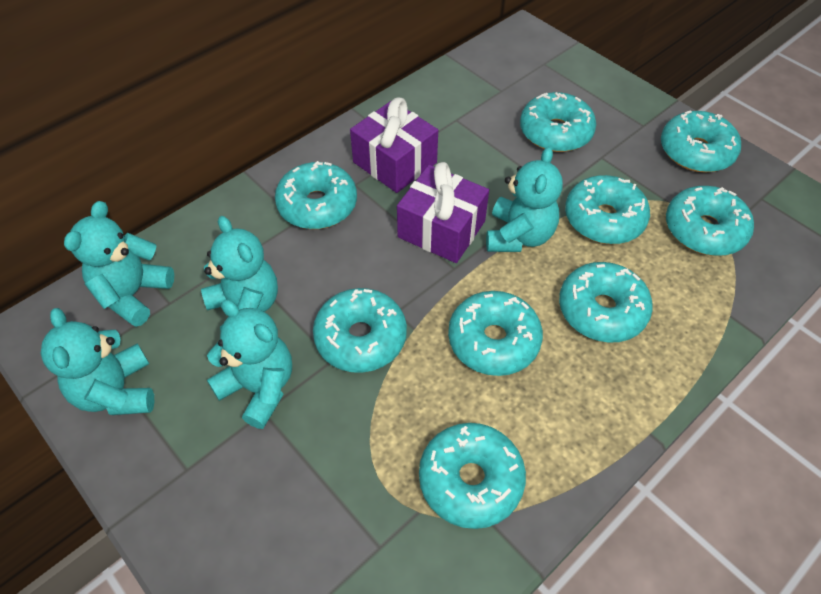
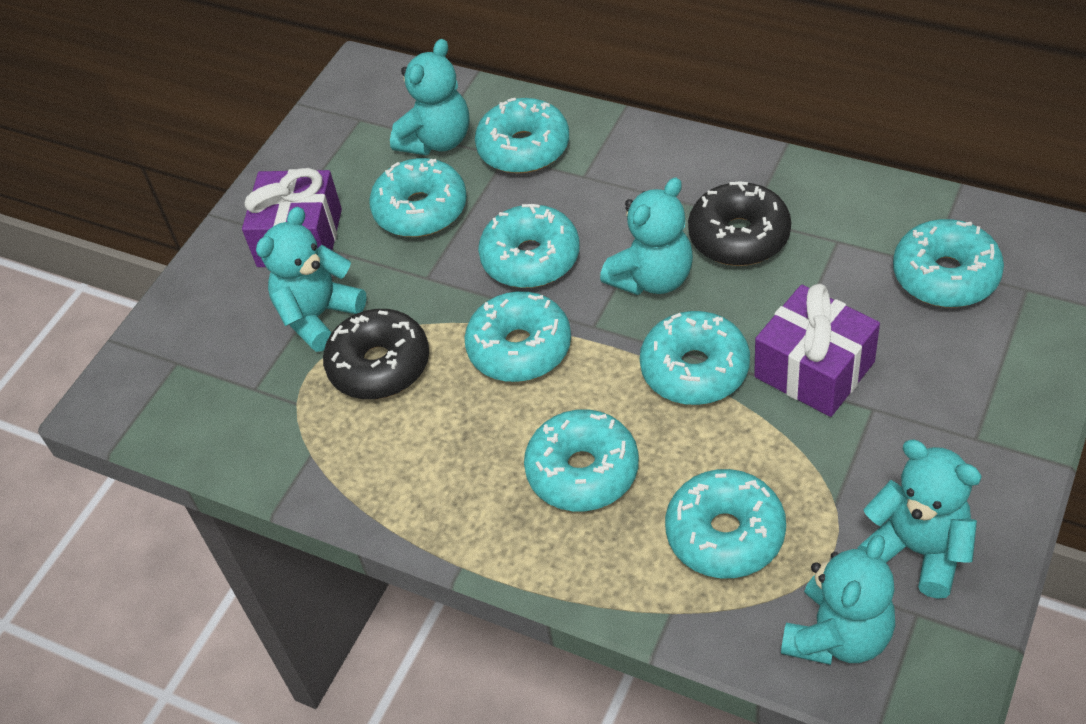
black donut: none = 0 -> [323,309,429,399] [688,181,791,266] = 2
turquoise donut: [275,161,357,229] [313,288,407,373] [419,423,526,529] [448,291,543,376] [520,92,596,152] [559,262,653,343] [565,175,650,244] [661,110,741,172] [666,186,754,256] = 9 -> [369,158,467,237] [464,291,571,382] [475,98,569,173] [478,204,580,288] [524,409,639,511] [640,311,750,405] [665,469,786,578] [893,219,1004,307] = 8

